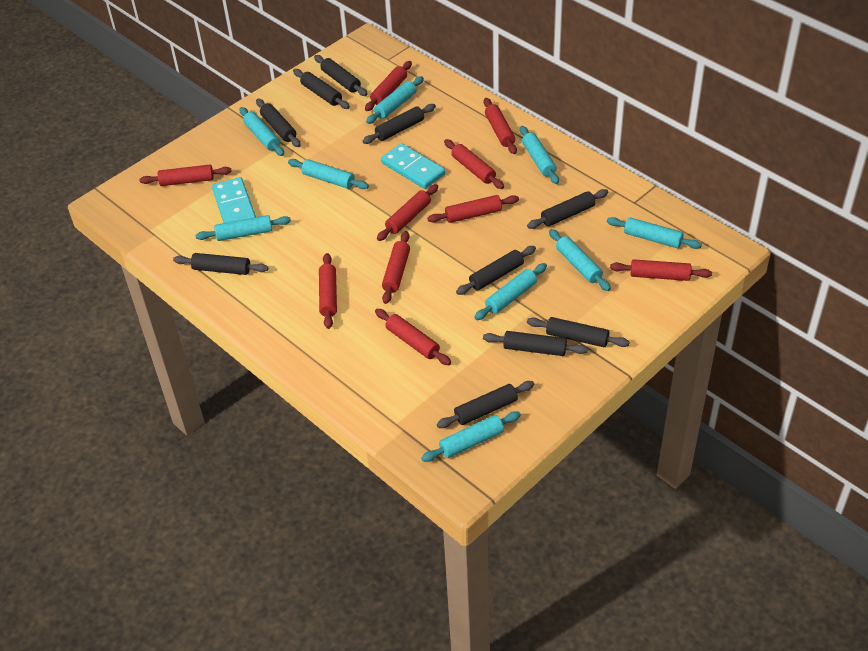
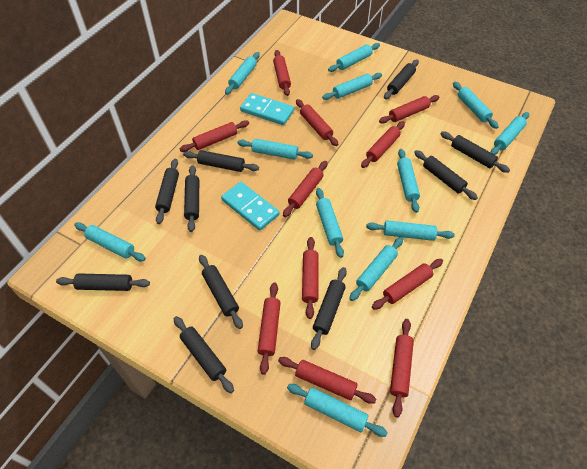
red rolling pin: [139,165,232,186] [319,253,337,329] [365,61,412,111] [375,309,451,365] [377,184,438,241] [382,231,410,304] [427,195,519,223] [444,139,504,189] [484,98,517,154] [610,259,712,281] = 10 -> [180,120,249,152] [258,283,281,375] [273,50,291,96] [278,357,376,404] [283,161,328,217] [296,99,338,146] [302,237,319,319] [361,121,405,168] [372,259,443,310] [379,95,440,124] [390,319,414,417] = 11
turquoise rolling pin: [195,215,291,241] [240,107,284,156] [288,159,369,189] [366,76,424,124] [421,411,521,462] [474,263,547,320] [520,126,559,184] [549,229,611,291] [607,217,702,249] = 9 -> [74,222,146,261] [225,52,260,95] [237,139,313,160] [287,384,388,437] [316,188,344,258] [322,73,382,100] [328,43,380,72] [349,237,403,301] [366,220,455,241] [397,149,420,213] [453,82,498,129] [491,112,529,155] = 12

